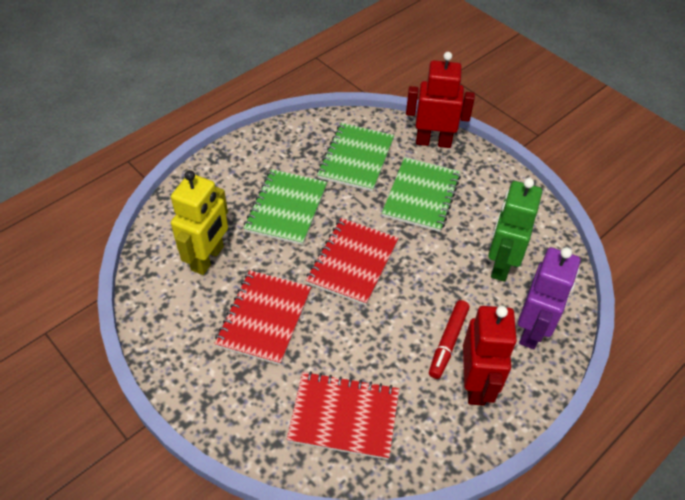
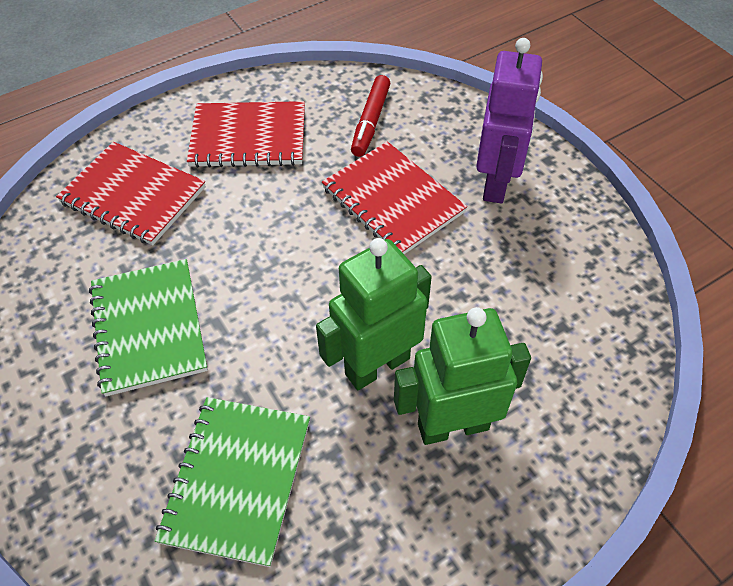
green notebook: [244,169,327,245] [317,123,394,192] [382,157,461,232] = 3 -> [89,259,208,396] [155,397,310,567] = 2
green robot: [488,178,542,282] = 1 -> [316,238,432,390] [394,307,531,445] = 2
red robot: [406,52,475,148] [463,306,517,406] = 2 -> none = 0
yellow robot: [171,170,228,275] = 1 -> none = 0

